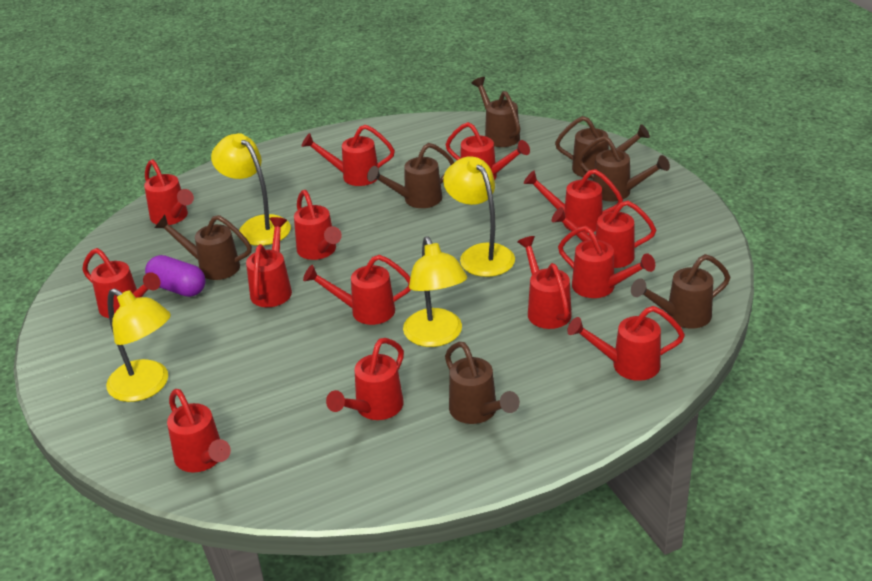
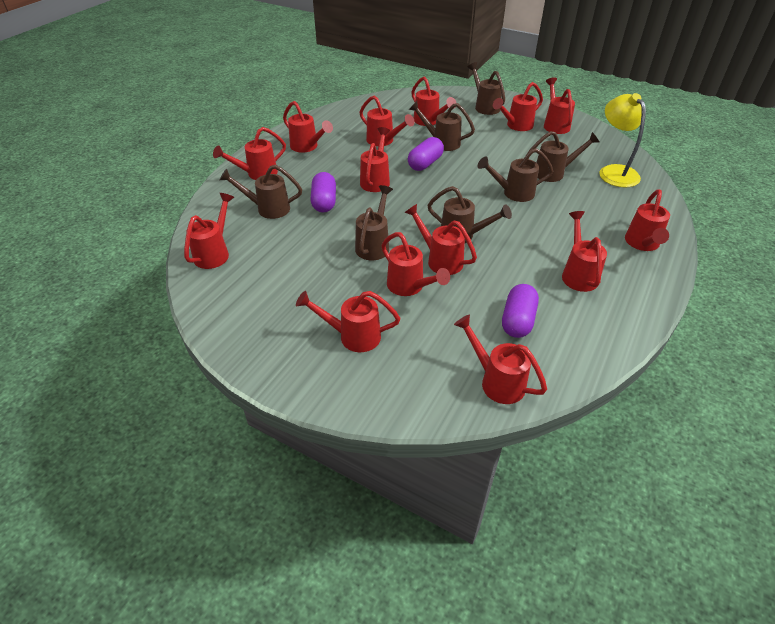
purple capsule: [145,255,206,297] = 1 -> [310,172,336,213] [408,137,444,171] [502,284,539,338] = 3
yellow lamp: [106,288,171,402] [211,133,291,246] [403,237,467,347] [443,156,515,277] = 4 -> [599,93,646,187] = 1

